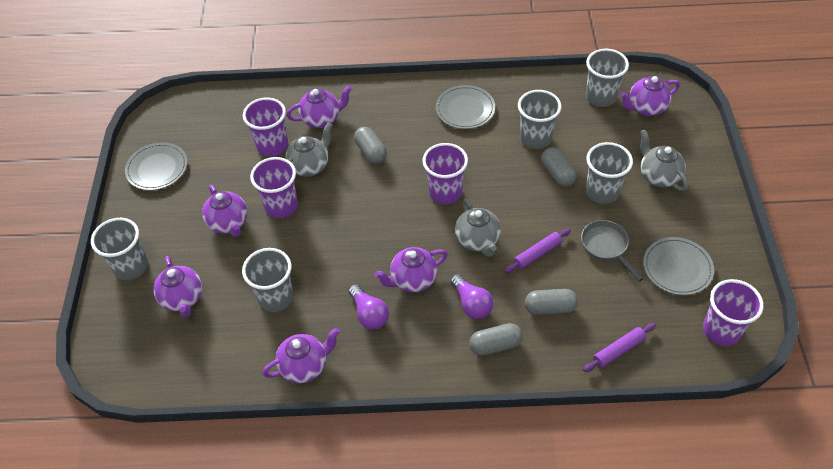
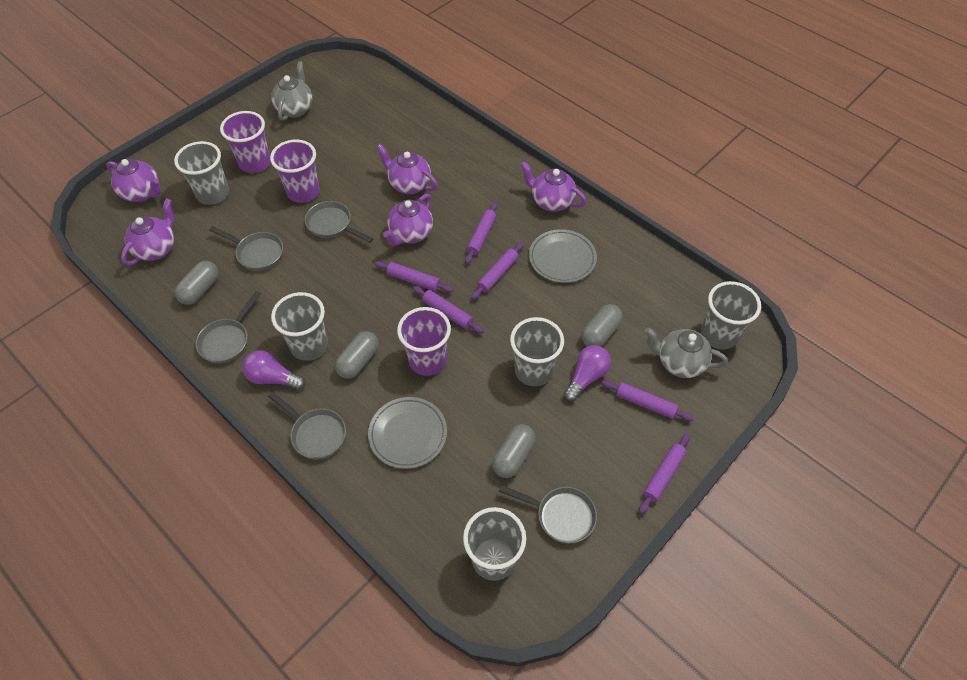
grey pan: [581,220,644,281] = 1 -> [196,291,261,364] [209,226,283,271] [268,392,346,460] [305,201,373,243] [499,485,597,544] = 5
grey plate: [125,142,188,190] [436,85,495,129] [643,237,714,295] = 3 -> [368,397,447,469] [529,229,597,283] = 2
grey teapot: [285,122,332,177] [455,199,501,257] [640,130,688,191] = 3 -> [271,61,312,121] [644,327,728,378] = 2
purple cup: [243,97,288,157] [250,157,298,218] [422,143,468,204] [703,279,764,346] = 4 -> [220,111,271,173] [270,140,320,203] [397,307,451,376] = 3
purple rolling pin: [504,228,571,273] [583,323,656,372] = 2 -> [374,261,453,293] [413,286,484,334] [465,202,497,264] [471,242,524,300] [601,380,694,421] [639,433,690,514] = 6
purple teapot: [153,256,202,317] [202,185,248,237] [263,328,340,383] [286,86,352,128] [374,247,448,293] [620,76,680,116] = 6 -> [106,159,161,202] [121,199,174,266] [376,144,438,194] [383,194,433,246] [520,161,586,212] = 5

